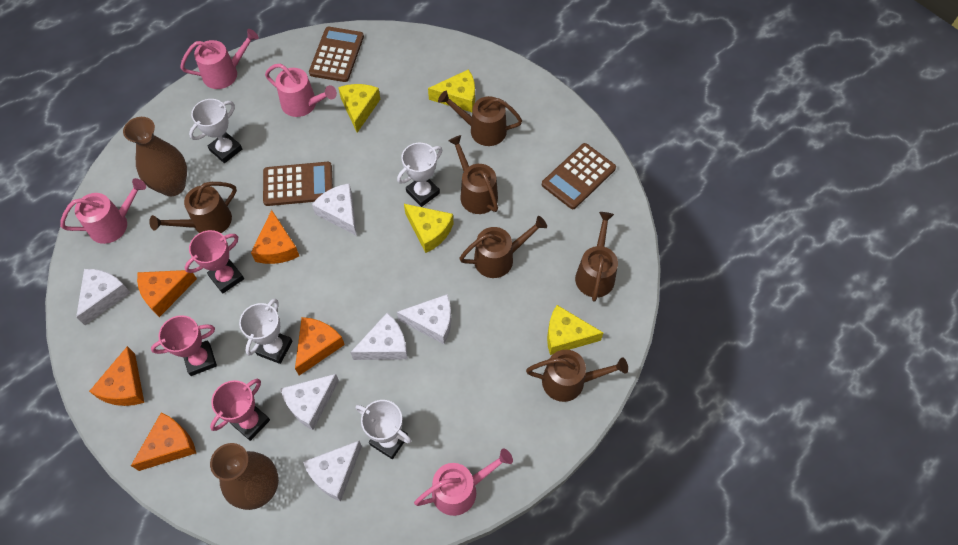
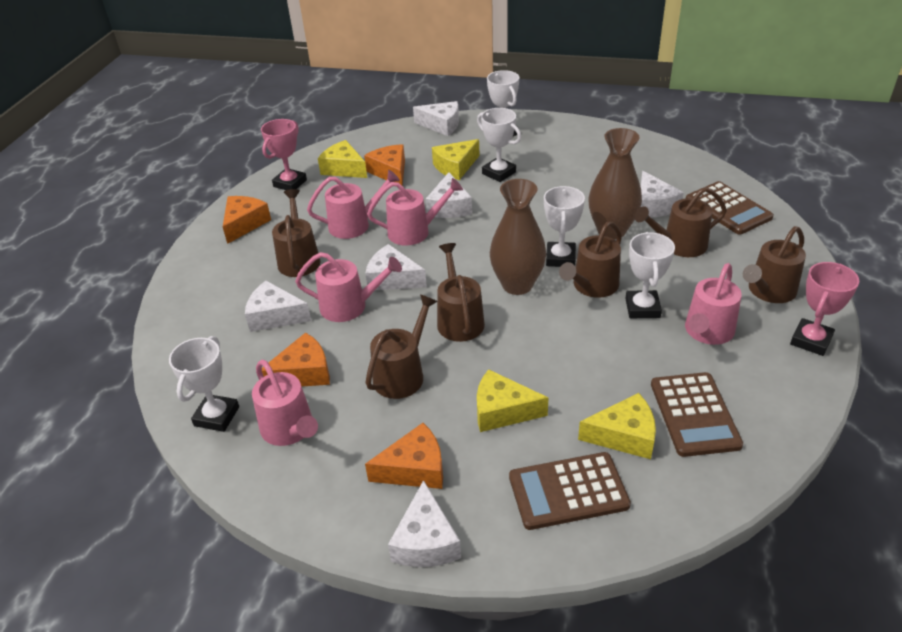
orange cheese: [89,346,144,406] [131,412,196,471] [137,270,197,317] [251,210,299,264] [295,317,345,376] = 5 -> [223,196,271,244] [262,332,330,387] [364,144,405,186] [365,423,443,489] = 4
pink trophy: [151,315,217,376] [185,230,244,294] [210,379,270,441] = 3 -> [261,119,307,190] [790,262,859,356] = 2
pink watering can: [60,178,146,244] [180,29,259,89] [265,64,337,117] [414,448,513,516] = 4 -> [252,360,318,446] [295,252,402,322] [307,170,400,239] [367,178,463,246] [685,263,742,345] = 5
white trophy: [189,99,242,163] [239,299,292,364] [356,400,412,459] [397,143,442,207] = 4 -> [169,336,239,432] [477,108,521,182] [487,70,519,136] [544,186,585,267] [625,232,675,318] = 5

